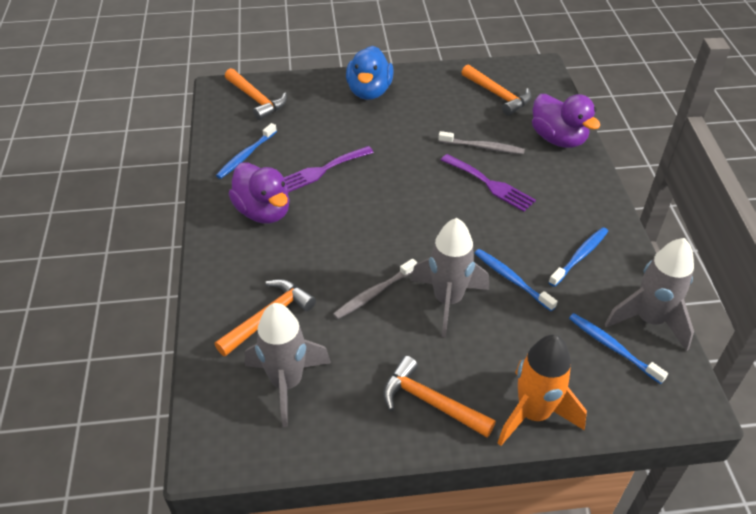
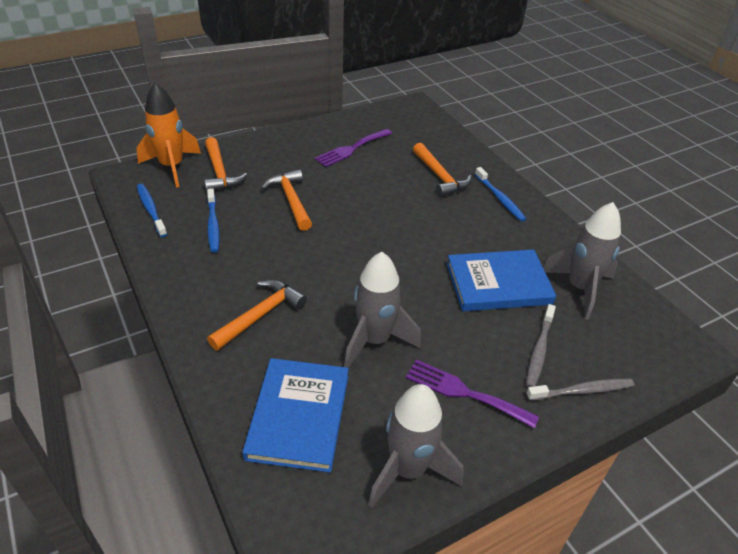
blue book: none = 0 -> [242,358,349,472] [447,250,556,311] = 2
blue duck: [346,46,394,100] = 1 -> none = 0
blue toothbrush: [216,123,277,179] [475,249,558,311] [549,227,608,287] [569,313,668,384] = 4 -> [137,184,167,237] [207,188,219,253] [475,167,526,222] = 3
purple duck: [229,162,289,224] [532,94,600,148] = 2 -> none = 0

